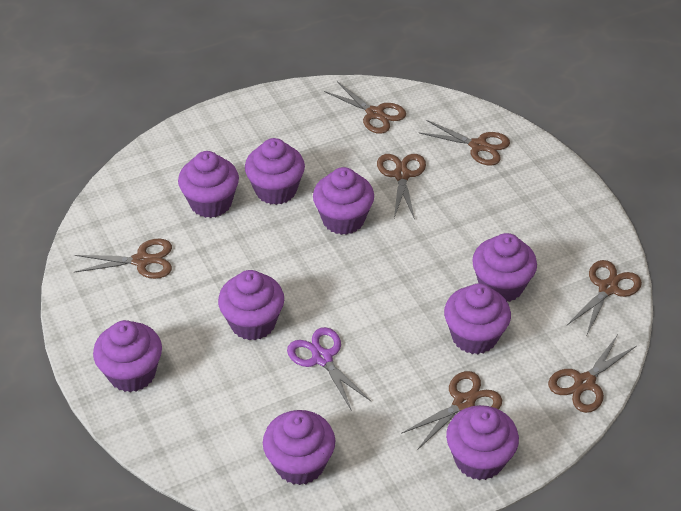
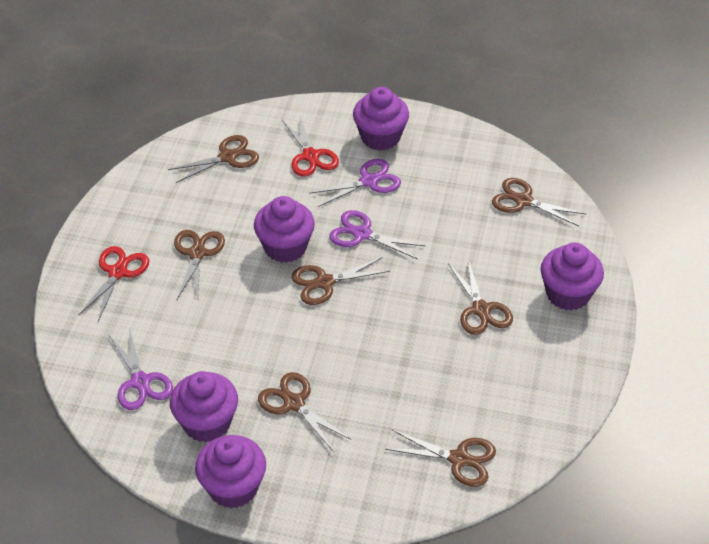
purple cupcake: [93,320,162,392] [178,151,239,218] [218,270,284,340] [245,138,305,205] [263,410,335,485] [313,167,374,235] [444,283,511,354] [446,405,519,480] [472,233,537,302] = 9 -> [170,371,238,443] [195,435,266,509] [254,196,315,263] [353,87,409,150] [540,243,604,311] = 5
purple scissors: [287,327,372,411] = 1 -> [109,328,173,410] [309,159,401,207] [329,210,425,259] = 3
red scissors: none = 0 -> [78,246,149,321] [282,117,339,177] = 2

